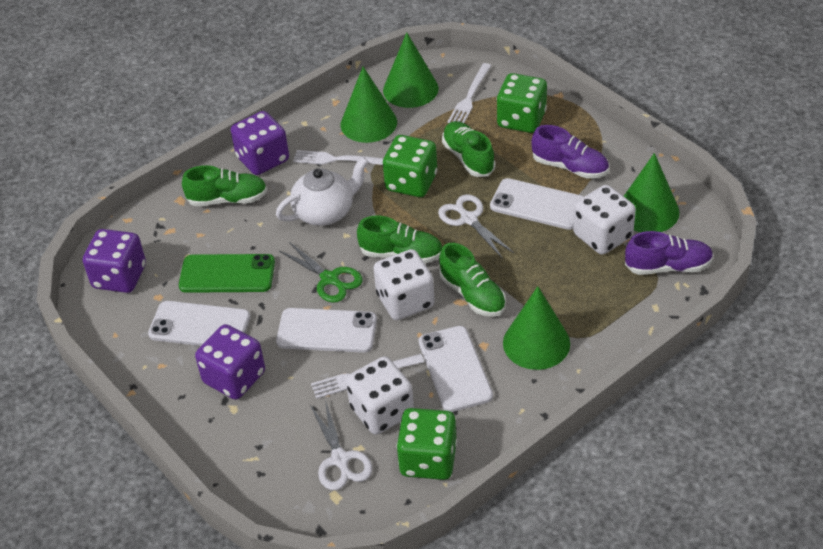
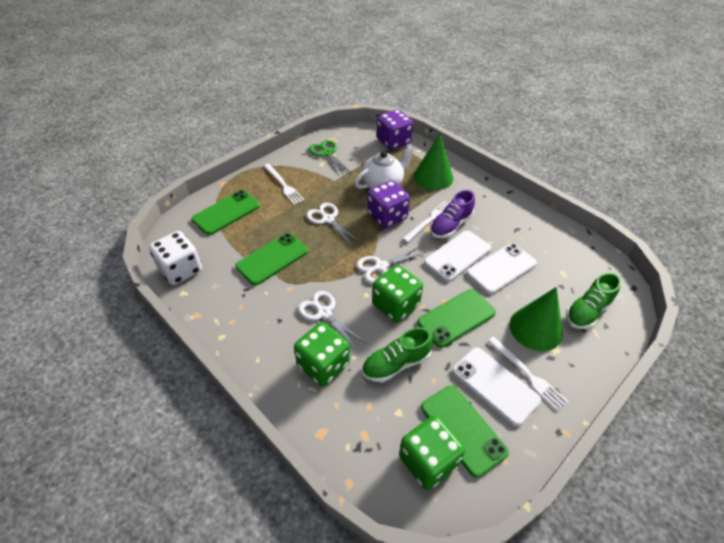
green cone: [341,67,397,143] [383,32,439,108] [503,286,570,370] [624,153,680,232] = 4 -> [414,134,453,190] [510,287,563,351] = 2
green phone: [179,254,275,293] = 1 -> [192,190,260,235] [235,233,308,285] [417,289,496,347] [421,385,509,478] = 4
green shoe: [182,165,267,206] [357,216,442,263] [439,243,506,317] [442,121,495,177] = 4 -> [362,327,433,382] [566,272,621,329] = 2
purple dice: [83,229,146,293] [195,324,265,400] [231,111,289,175] = 3 -> [367,180,410,228] [377,109,413,150] = 2
purple shoe: [531,125,609,179] [625,231,713,275] = 2 -> [430,190,475,238] = 1
white dice: [346,356,414,435] [373,249,435,320] [573,185,636,255] = 3 -> [149,231,202,285] = 1
white phone: [148,301,251,346] [276,308,377,353] [419,326,493,412] [490,178,584,230] = 4 -> [424,230,491,282] [452,348,541,426] [466,243,537,294] = 3
white scissors: [310,400,372,490] [438,194,514,259] = 2 -> [298,291,366,350] [306,203,361,247] [356,246,426,284] = 3

